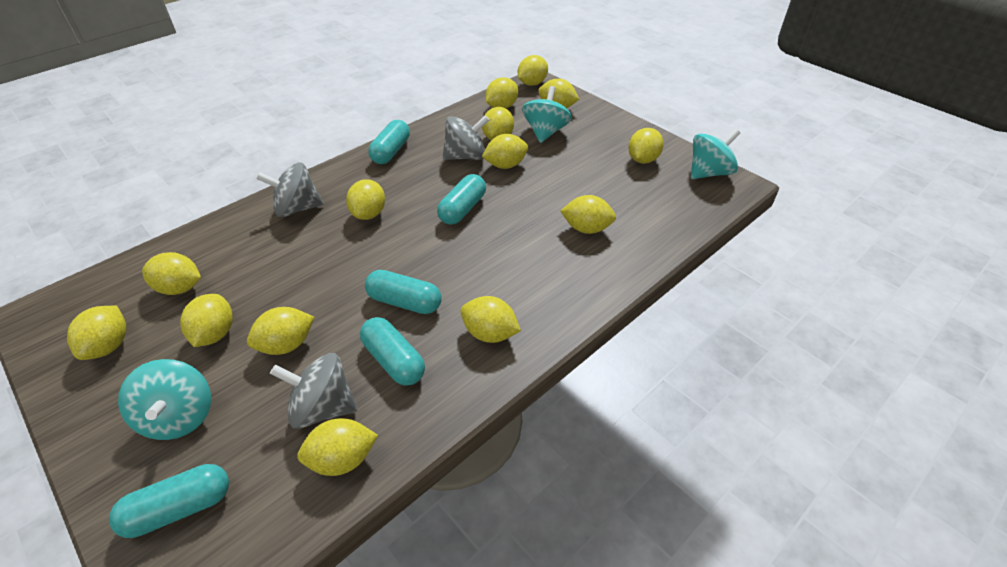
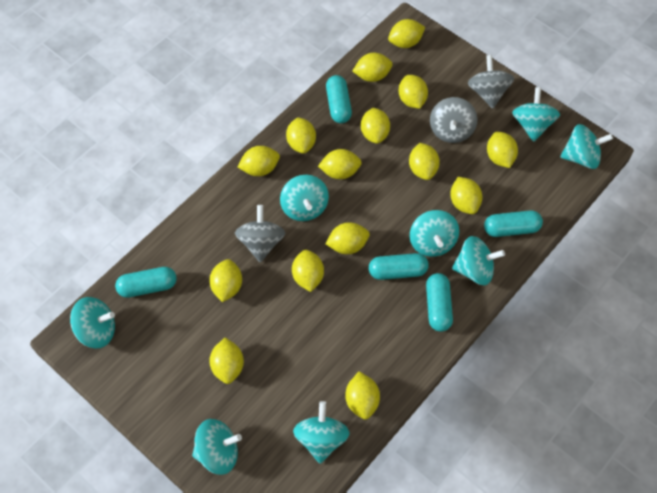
turquoise spinning top: [118,359,211,440] [522,86,572,143] [691,129,741,179] = 3 -> [70,297,115,349] [192,419,242,475] [280,175,329,221] [293,401,350,464] [410,210,459,257] [452,236,505,285] [512,87,560,142] [560,124,613,169] = 8
yellow lemon: [67,306,126,360] [142,252,201,295] [180,294,233,347] [247,307,314,355] [297,418,378,476] [346,179,385,220] [461,296,521,343] [482,107,514,140] [482,134,528,169] [485,77,518,108] [518,55,548,86] [538,79,579,108] [560,195,616,234] [628,128,664,164] = 14 -> [209,259,242,302] [209,338,244,384] [238,146,280,176] [286,117,316,154] [292,250,324,292] [318,149,362,179] [325,222,370,254] [345,371,380,420] [353,53,393,82] [361,108,390,144] [388,19,425,48] [398,75,428,109] [409,143,440,180] [450,177,482,214] [487,132,518,168] = 15

